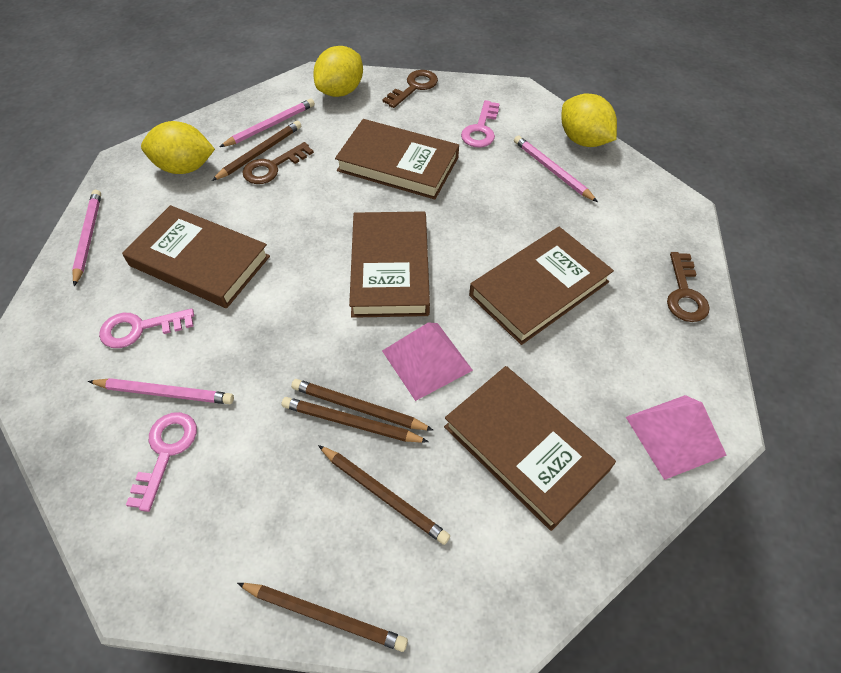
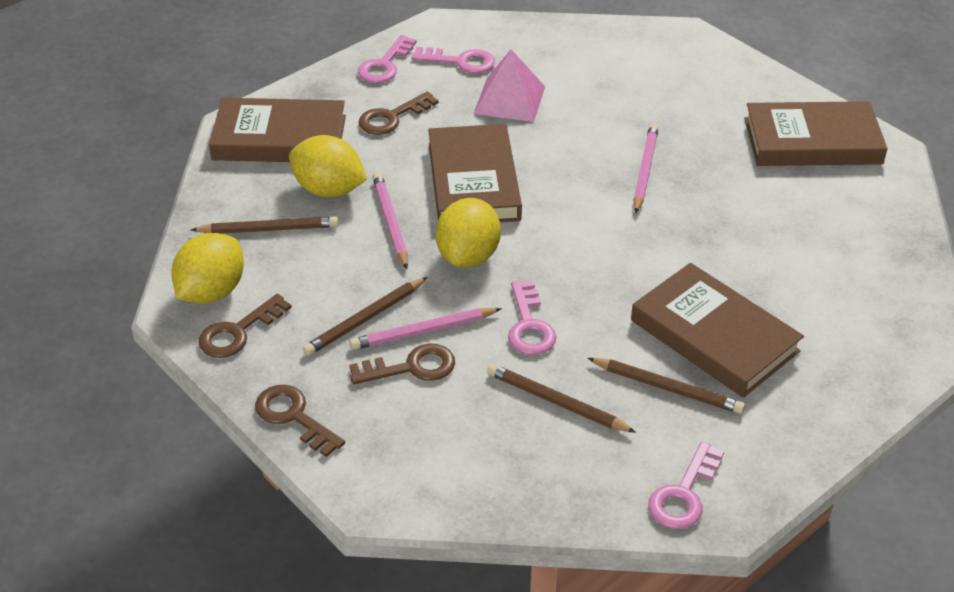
brown book: [122,205,270,308] [335,119,459,200] [349,211,430,318] [444,366,616,531] [469,227,614,345] = 5 -> [209,98,346,162] [428,124,522,222] [631,263,804,398] [745,101,888,166] = 4
brown key: [243,142,314,184] [383,70,438,108] [667,252,710,322] = 3 -> [198,294,292,358] [255,385,345,457] [349,344,455,385] [359,91,438,135] = 4
brown pencil: [212,121,301,181] [237,583,408,652] [282,397,429,443] [291,379,433,430] [318,445,450,545] = 5 -> [191,216,338,234] [303,277,427,356] [487,364,636,433] [588,358,745,414] = 4
pink key: [99,308,194,348] [126,412,197,512] [461,100,500,148] = 3 -> [358,35,417,83] [411,47,495,74] [508,280,557,355] [649,442,724,529] = 4
pink pencil: [72,190,101,286] [88,378,234,404] [220,98,315,147] [514,135,598,202] = 4 -> [350,308,502,350] [373,173,408,269] [633,123,659,213] = 3
pink pyramid: [382,322,473,401] [626,395,727,480] = 2 -> [473,49,545,122] = 1

